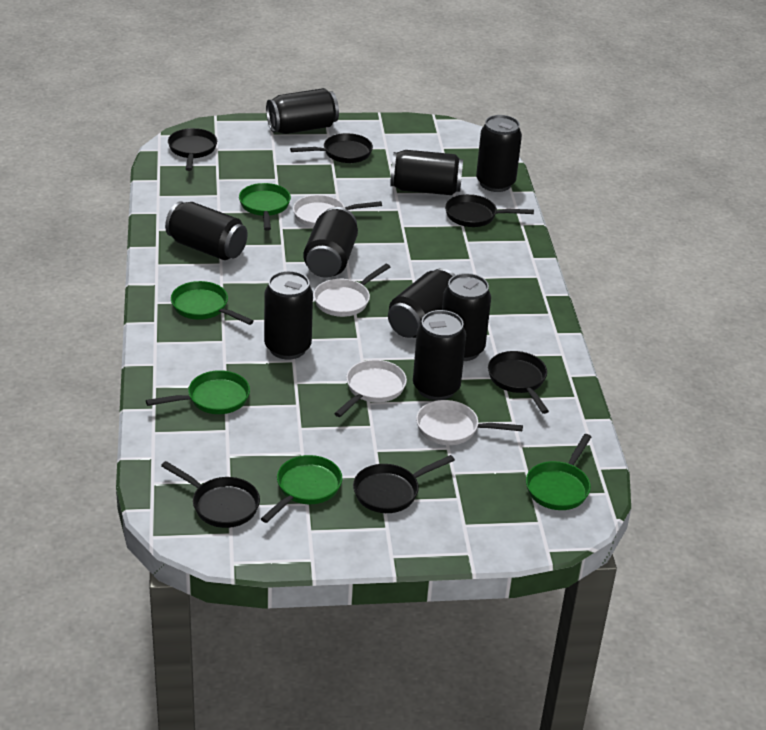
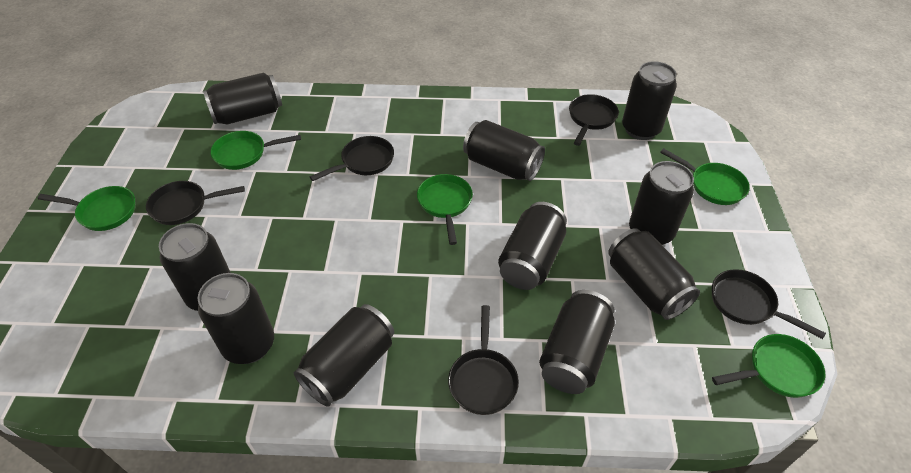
black can: [165,201,248,260] [264,271,313,360] [266,88,339,134] [303,207,358,278] [388,268,455,338] [390,150,463,195] [413,310,466,401] [442,273,491,361] [476,115,522,192] = 9 -> [159,223,231,311] [198,273,274,364] [203,73,282,124] [294,304,394,407] [463,120,545,181] [498,202,567,290] [539,290,615,394] [608,228,700,320] [622,61,677,140] [629,161,694,245] = 10
black pan: [161,461,260,528] [168,128,217,171] [290,133,373,163] [353,455,455,513] [445,194,534,227] [488,351,549,414] = 6 -> [146,181,245,225] [310,136,394,181] [448,305,519,415] [569,94,619,146] [712,269,826,339] = 5
white pan: [293,195,382,227] [313,264,390,317] [334,360,407,417] [416,400,523,445] = 4 -> none = 0

